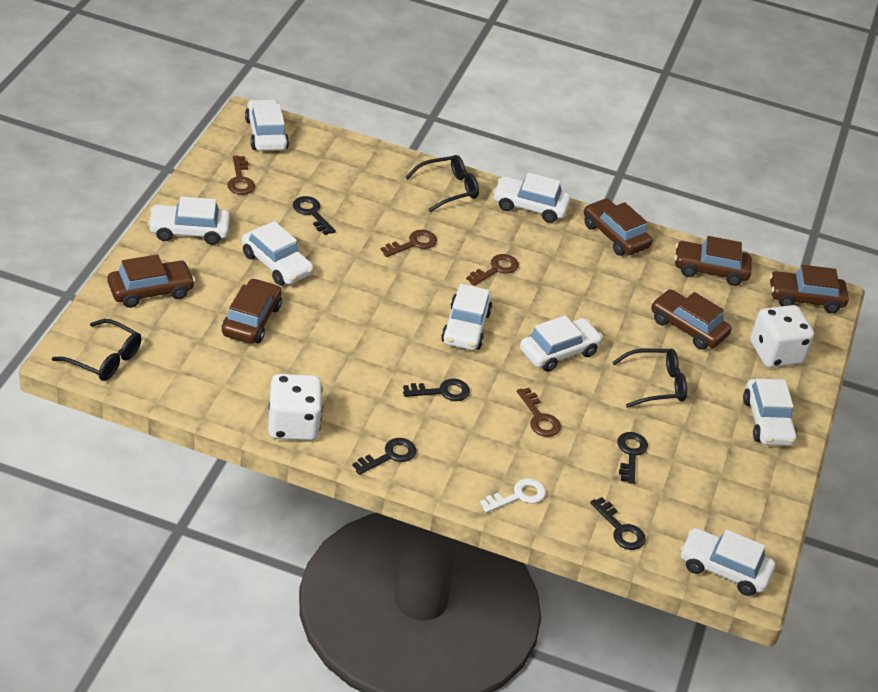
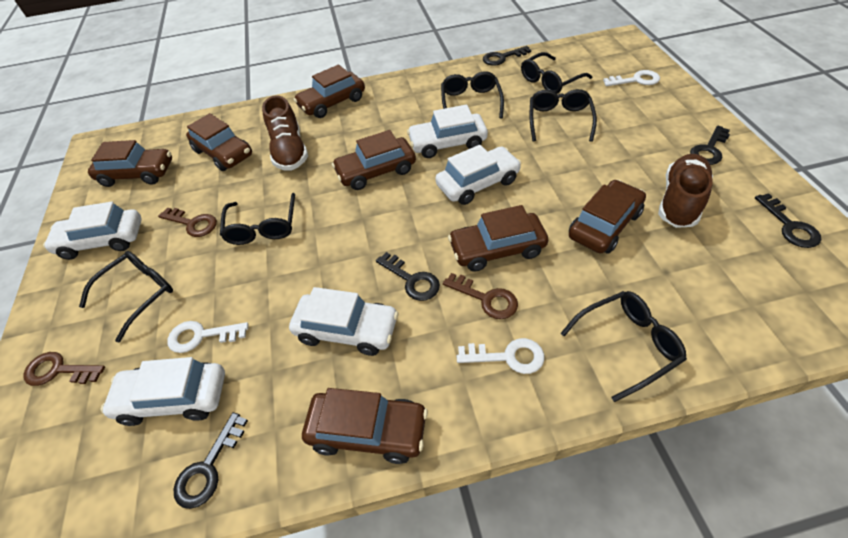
black glasses: [52,319,141,381] [406,155,479,212] [612,349,687,408] = 3 -> [79,251,173,343] [220,193,295,245] [441,71,504,119] [521,52,592,94] [530,89,597,142] [561,291,687,402] = 6
brown car: [107,254,195,308] [222,278,282,344] [584,198,652,256] [651,289,732,350] [674,236,752,286] [770,265,849,313] = 6 -> [88,140,172,187] [186,113,252,171] [294,65,365,118] [302,388,428,464] [332,130,416,190] [448,205,548,272] [569,180,646,254] = 7
brown key: [227,156,255,195] [381,230,437,257] [466,254,519,286] [517,388,561,437] = 4 -> [24,352,105,386] [158,208,217,237] [443,273,518,319] = 3
brown shoe: none = 0 -> [262,95,308,171] [658,154,713,228] = 2
white car: [148,196,230,245] [242,221,314,285] [245,99,289,151] [441,284,492,350] [493,172,571,223] [520,316,603,372] [680,528,775,596] [743,379,797,446] = 8 -> [43,202,142,260] [100,357,225,426] [289,287,398,356] [407,105,488,158] [435,145,521,205] = 5
white dice: [268,374,323,441] [750,305,814,368] = 2 -> none = 0
white key: [480,478,546,513] = 1 -> [168,321,249,353] [457,338,544,374] [603,70,660,86] = 3

